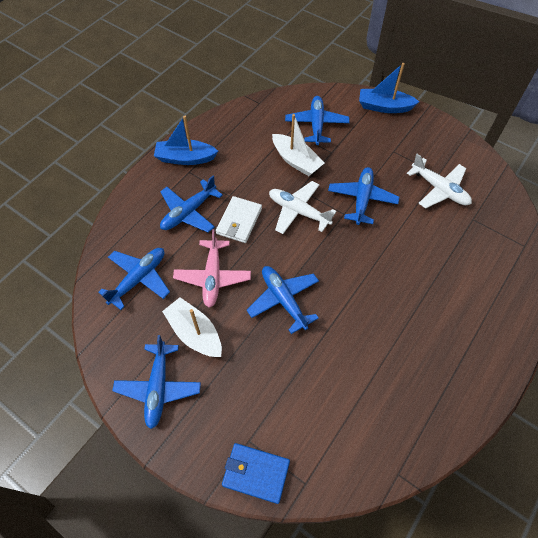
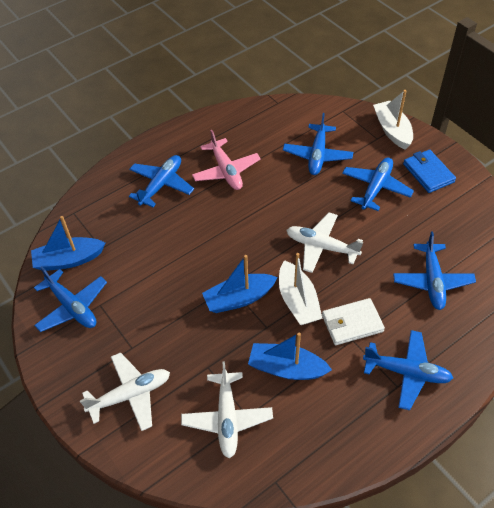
blue boat: [154,116,218,165] [359,63,419,113] = 2 -> [31,216,105,271] [202,255,278,313] [248,333,332,380] = 3
white plane: [269,181,337,234] [407,154,472,209] = 2 -> [80,352,170,431] [181,362,273,458] [287,212,363,273] = 3

